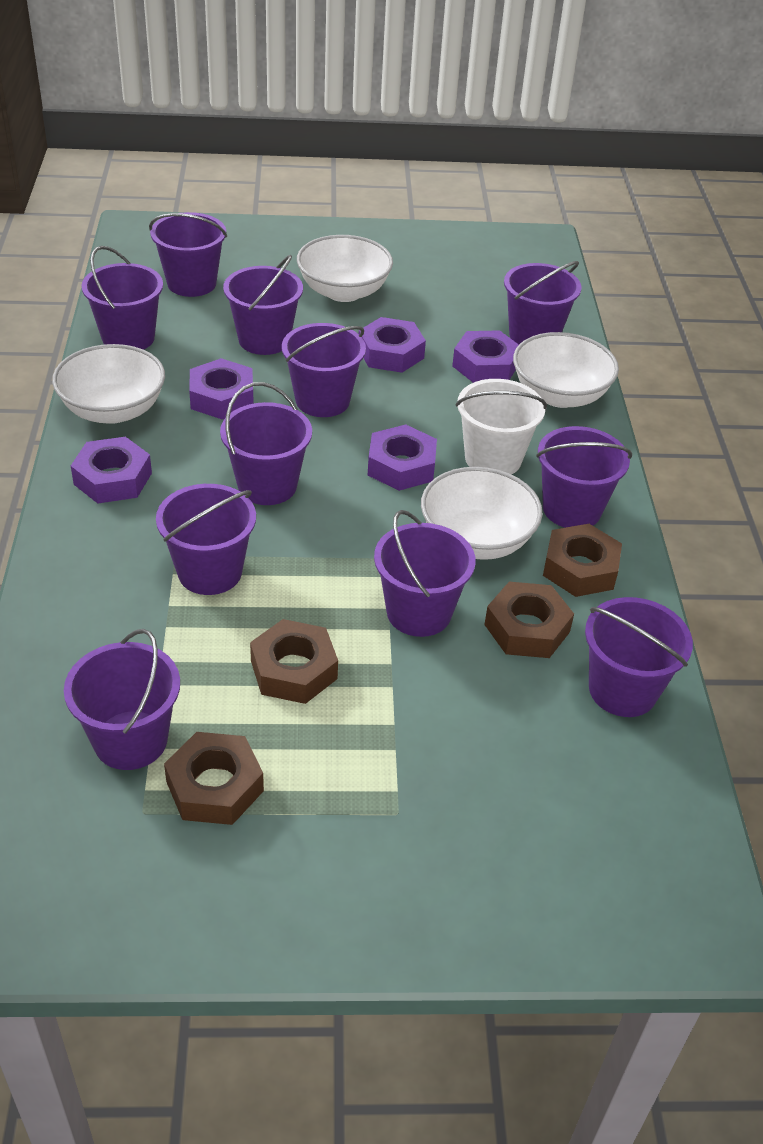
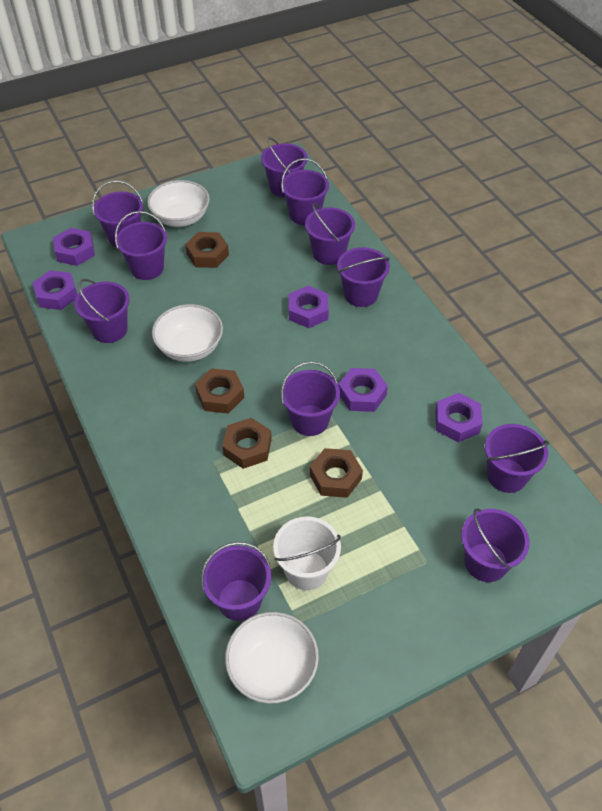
white bowl: [52,344,165,424] [297,235,393,302] [421,467,542,560] [513,332,619,408] = 4 -> [147,180,210,227] [152,304,223,362] [225,612,319,704] = 3

